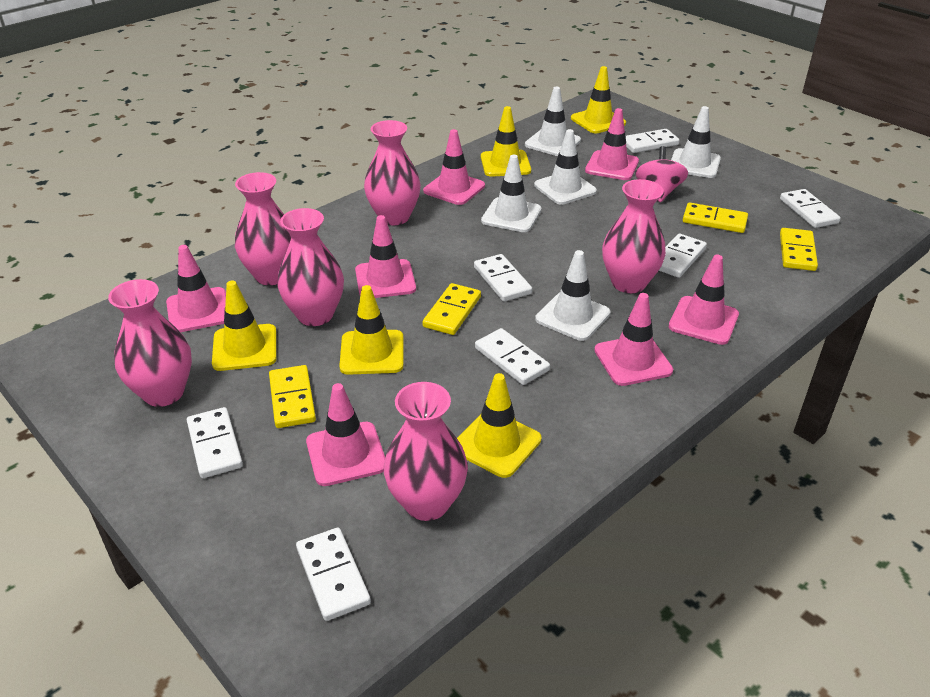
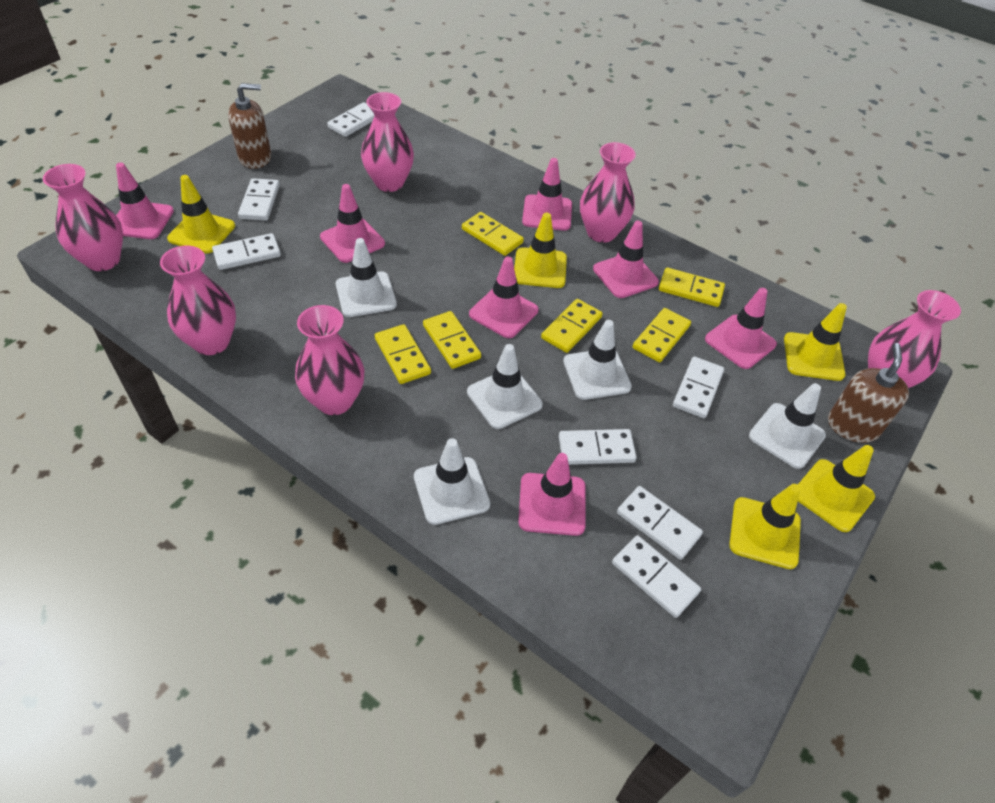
brown soap dispenser: none = 0 -> [228,83,271,169] [828,343,909,443] = 2
pink spinning top: [635,146,688,202] = 1 -> none = 0
yellow domino: [269,365,316,428] [423,283,481,335] [683,203,748,233] [780,228,818,271] = 4 -> [375,324,431,384] [423,311,481,369] [462,212,524,256] [541,299,603,353] [632,308,691,362] [659,267,725,307] = 6

